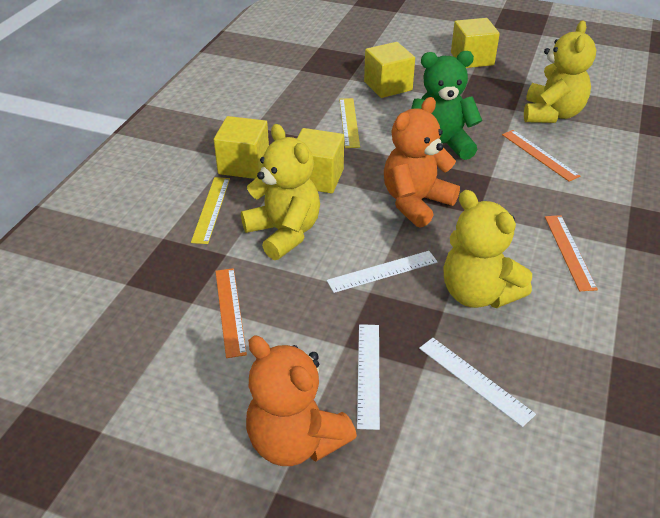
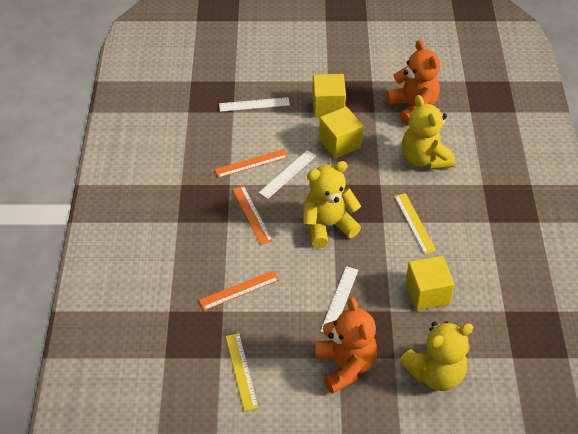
green teddy bear: [411,51,482,160] = 1 -> none = 0
yellow cube: [214,116,269,179] [297,128,344,193] [364,42,415,98] [451,18,500,68] = 4 -> [312,74,346,118] [319,107,363,159] [405,256,455,311] = 3

